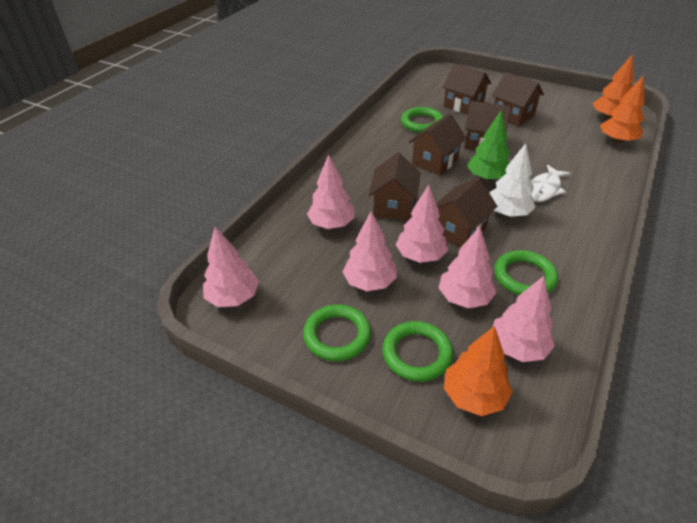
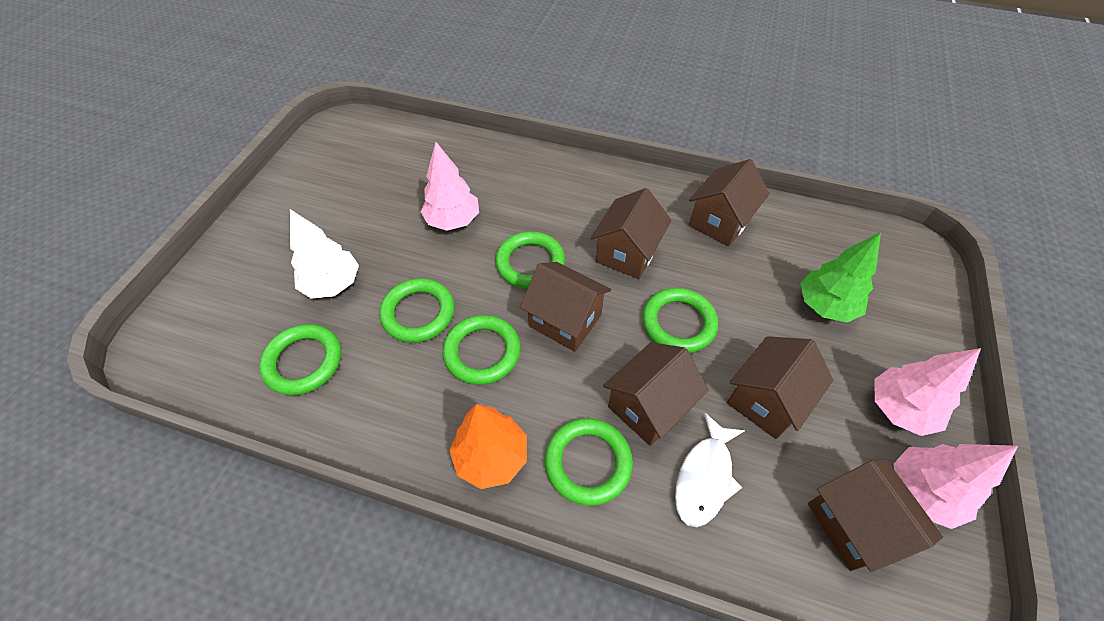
green ring: [303,304,371,361] [382,321,453,382] [401,107,443,133] [494,250,558,295] = 4 -> [259,324,341,395] [379,278,454,343] [442,315,521,385] [495,232,565,289] [545,418,633,506] [642,288,718,353] = 6
orange tree: [444,326,513,416] [593,54,634,120] [600,75,645,143] = 3 -> [449,404,527,489] = 1
pink tree: [203,227,259,307] [307,154,355,229] [343,211,397,291] [396,185,448,263] [439,226,497,309] [493,276,555,362] = 6 -> [420,142,479,231] [874,348,981,436] [893,444,1018,529] = 3

